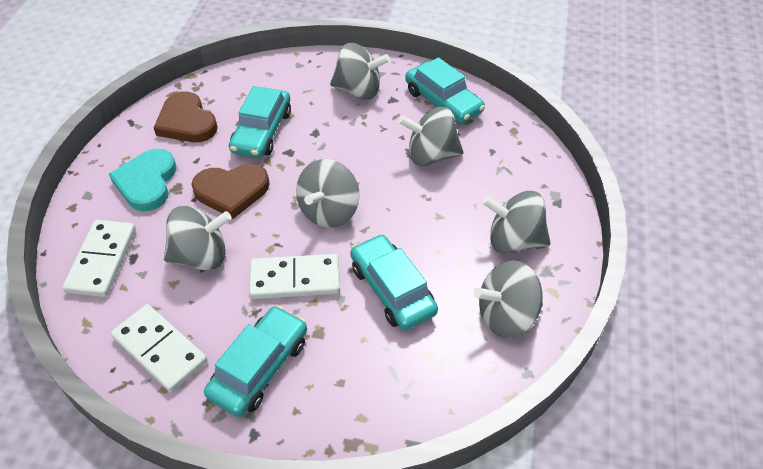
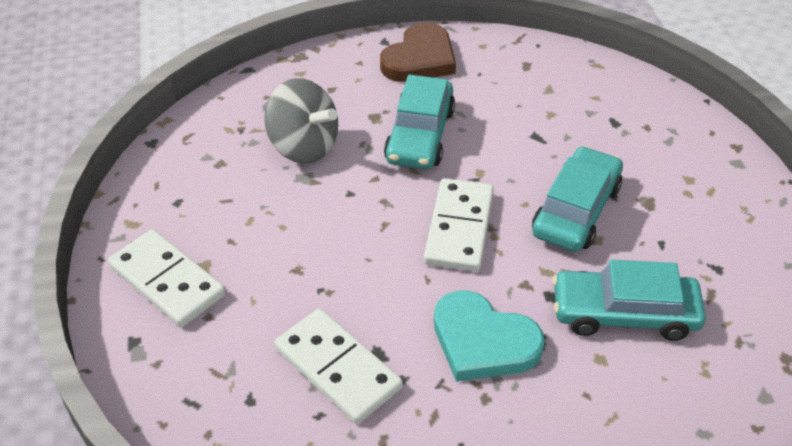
brown heart: [154,91,218,142] [191,164,270,219] = 2 -> [380,22,456,82] = 1
grey spinning top: [164,206,232,270] [296,159,360,228] [330,43,390,100] [398,107,464,166] [474,260,543,338] [482,191,551,254] = 6 -> [264,78,338,164] = 1
turquoise car: [204,306,307,417] [229,86,291,158] [350,234,438,330] [405,57,485,124] = 4 -> [384,74,455,169] [532,146,623,252] [552,260,706,341] = 3

